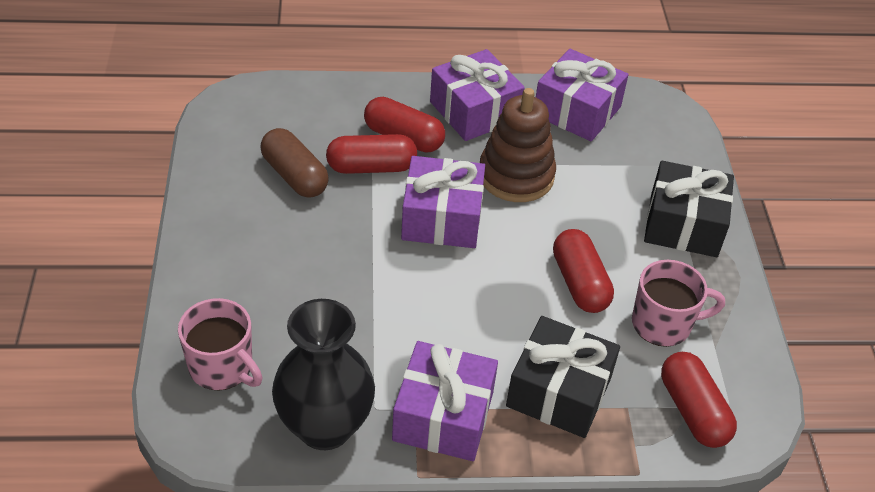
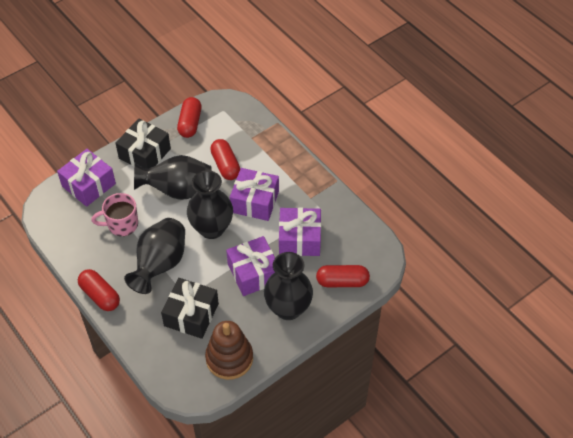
black vase: [272,299,375,450] = 1 -> [124,218,185,294] [134,155,212,200] [187,170,233,239] [264,252,313,320] = 4
brown capsule: [260,128,329,198] = 1 -> none = 0
pink mug: [178,298,263,390] [632,260,725,347] = 2 -> [92,193,138,236] = 1

